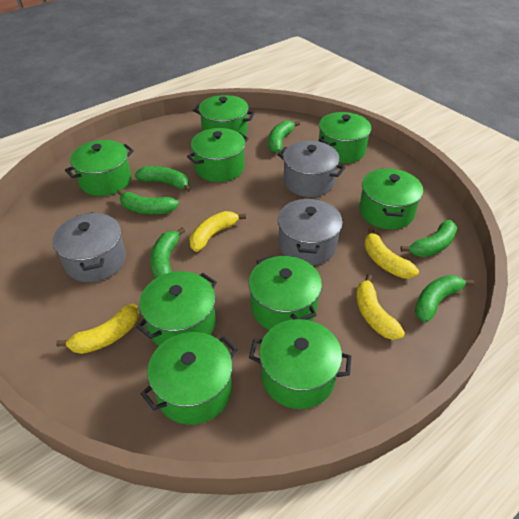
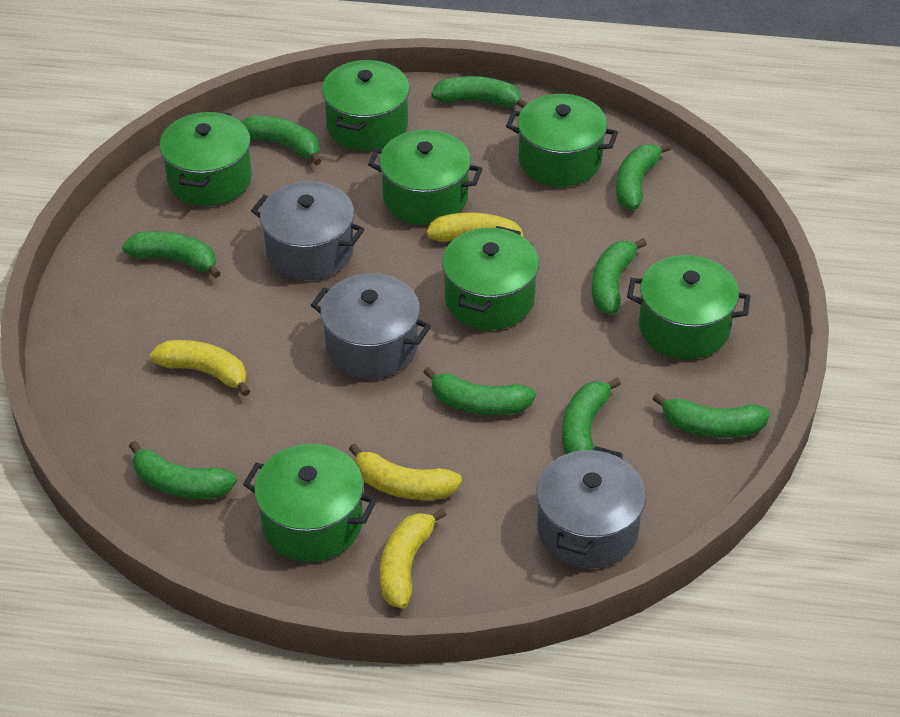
green banana: [117,190,179,214] [135,166,191,192] [150,227,185,279] [268,120,300,153] [400,220,457,257] [415,275,474,323] = 6 -> [122,231,221,278] [129,441,237,499] [241,115,321,165] [423,367,536,415] [431,76,528,108] [562,378,621,454] [592,238,647,314] [616,143,671,210] [652,393,770,438] = 9
green pot: [65,140,134,196] [136,271,217,346] [141,332,237,425] [187,128,249,182] [193,95,255,135] [249,255,322,330] [249,319,351,409] [319,112,371,163] [359,168,423,230] = 9 -> [160,111,252,206] [243,444,377,562] [322,60,410,151] [368,130,483,225] [442,226,539,330] [506,94,618,186] [627,255,750,359] = 7

